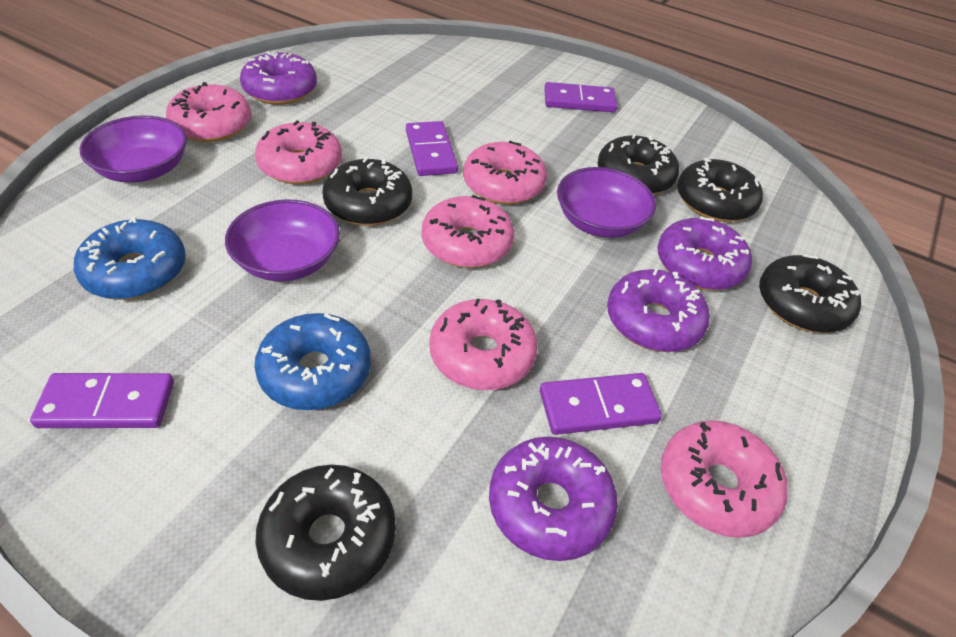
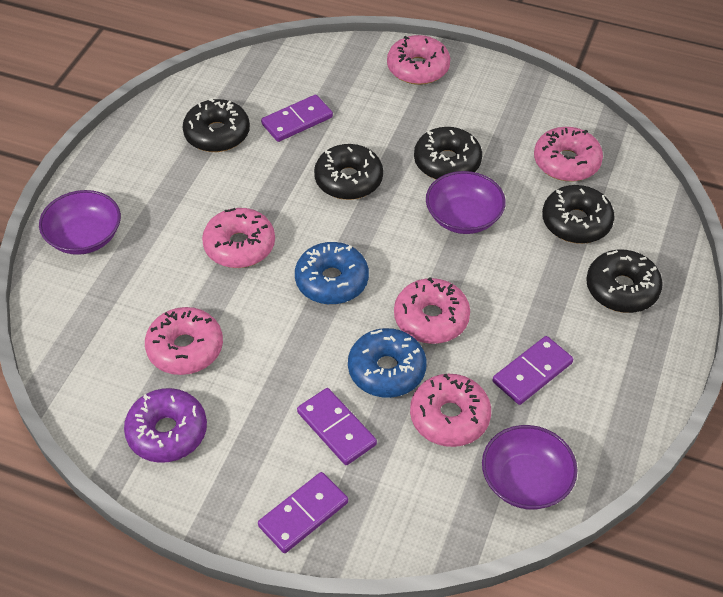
purple donut: [240,51,317,105] [489,436,618,561] [607,268,710,352] [657,216,752,290] = 4 -> [124,388,207,463] = 1

